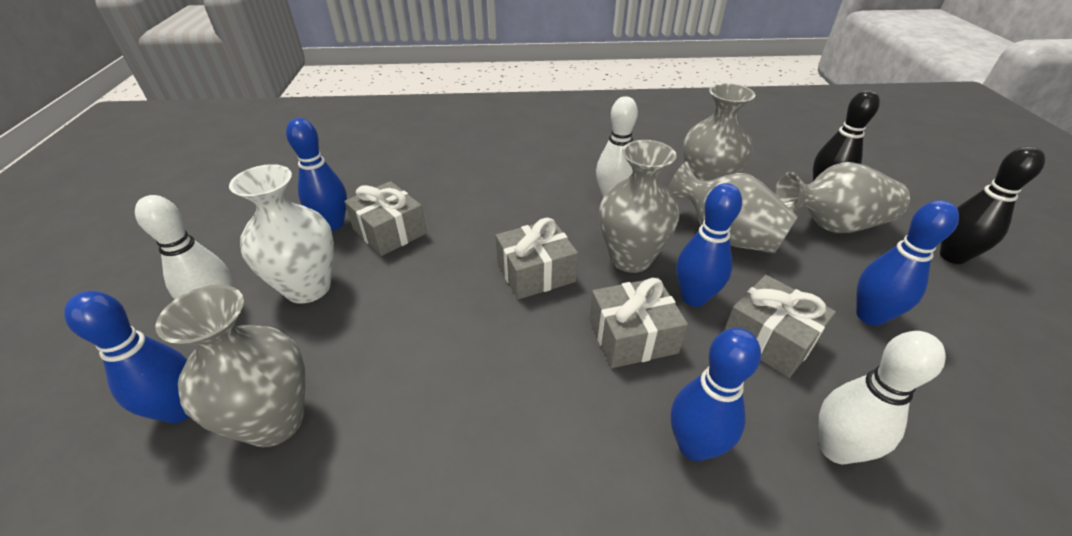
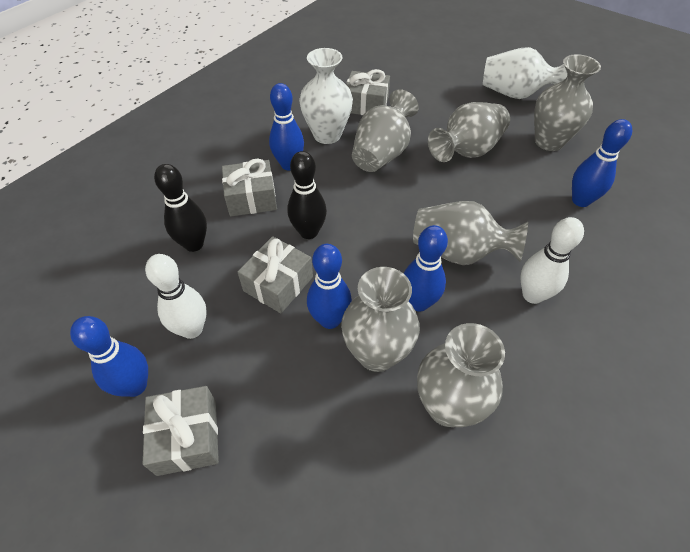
grey vase: [155,285,305,447] [599,140,680,273] [667,161,798,254] [683,83,755,181] [774,162,910,233] = 5 -> [341,267,420,372] [352,89,419,172] [413,201,528,265] [417,323,505,427] [428,102,510,162] [534,54,601,151] = 6
white bowling pin: [135,195,232,299] [596,96,638,197] [819,331,946,464] = 3 -> [145,254,207,339] [521,217,584,304] = 2
white vase: [229,164,334,304] = 1 -> [299,48,353,144] [483,47,567,99] = 2

